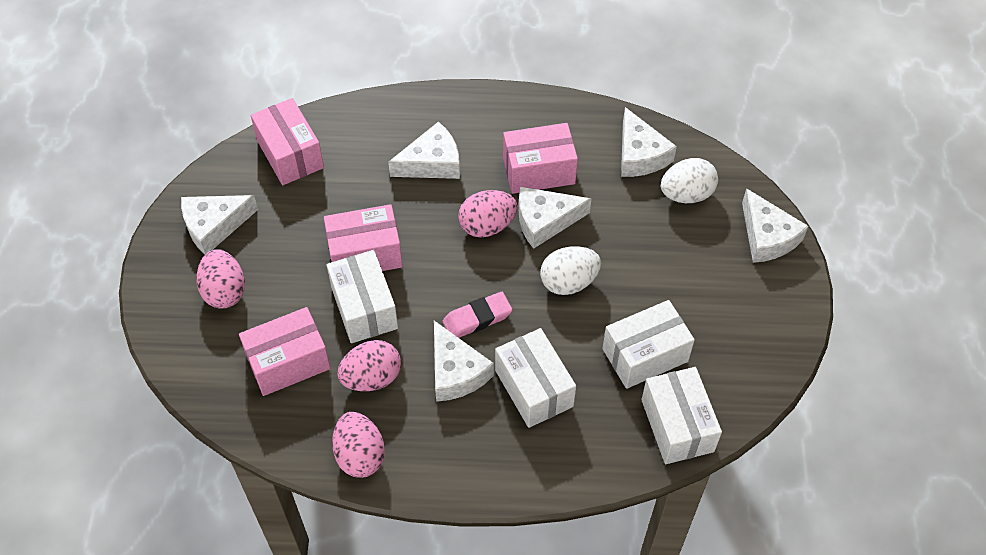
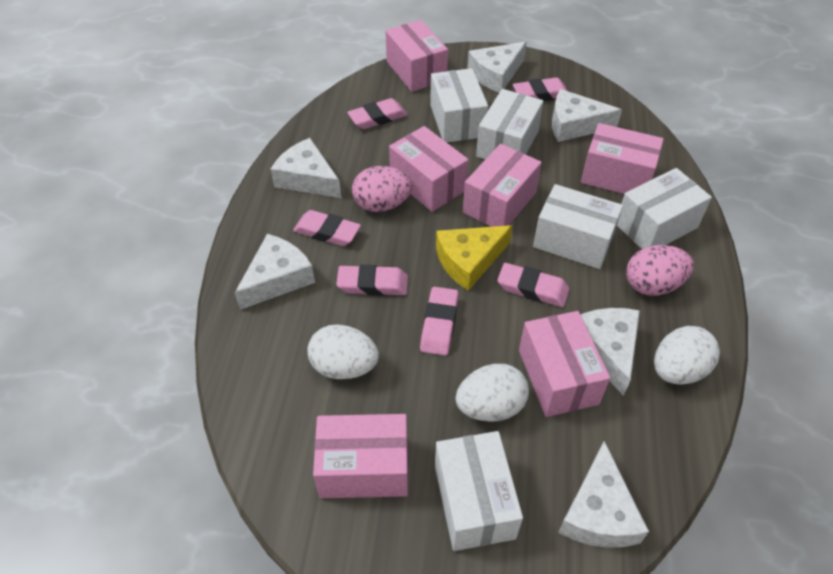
pink box: [239,307,331,396] [251,98,324,185] [324,204,403,271] [503,123,578,194] = 4 -> [313,414,408,498] [385,20,448,92] [389,126,469,212] [463,144,542,227] [519,311,610,417] [581,123,664,194] = 6
pink egg: [196,249,245,309] [332,412,385,478] [337,340,401,391] [458,190,518,237] = 4 -> [352,166,413,212] [626,245,694,296] = 2
pink eraser: [443,292,512,338] = 1 -> [293,210,361,246] [336,265,408,296] [347,98,407,129] [420,287,459,356] [497,263,570,307] [513,77,567,101] = 6
white box: [326,250,398,343] [495,328,576,428] [602,300,695,389] [641,367,722,464] = 4 -> [430,68,488,142] [435,431,523,551] [476,89,543,159] [533,184,623,269] [617,168,712,249] = 5
white egg: [540,246,601,295] [661,158,718,203] = 2 -> [307,324,379,379] [455,364,529,422] [654,326,720,385] = 3
yellow cheese: none = 0 -> [436,225,513,291] = 1

